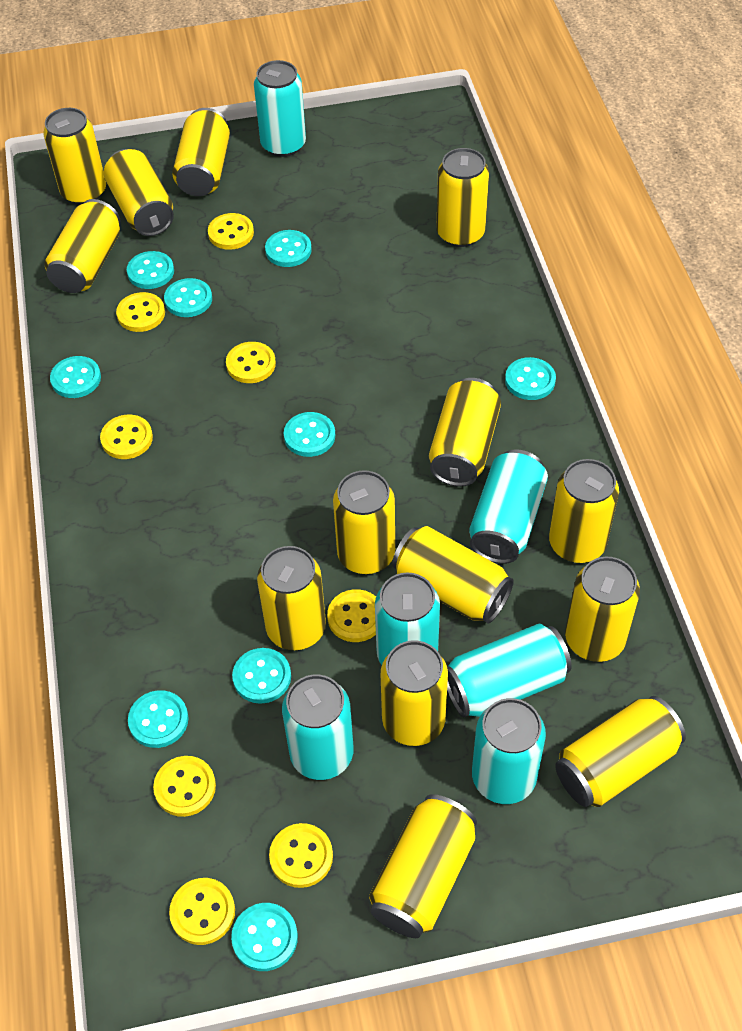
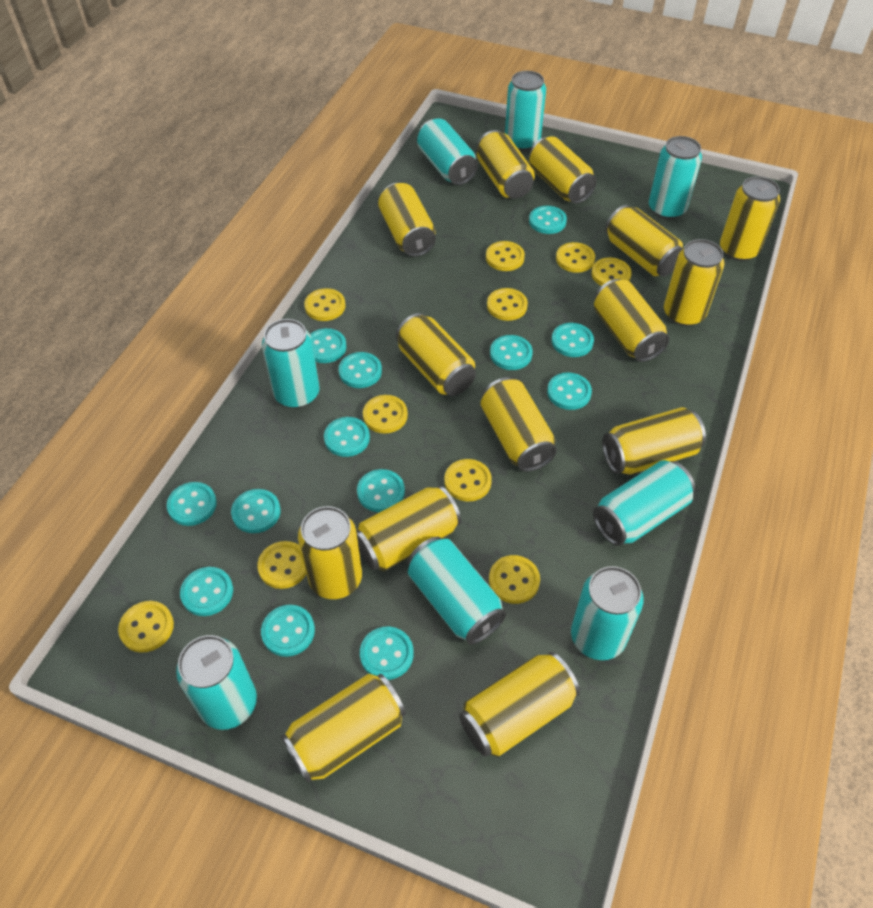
turquoise button: [50,356,101,398] [127,251,174,289] [128,690,188,748] [164,278,212,317] [231,903,298,971] [232,648,291,704] [265,230,312,267] [284,412,335,457] [505,357,556,400] = 9 -> [167,482,217,526] [180,567,233,616] [231,489,281,533] [261,605,315,657] [310,328,346,363] [324,417,370,457] [339,352,382,388] [357,469,405,512] [360,627,414,680] [490,335,533,370] [529,206,567,234] [547,372,592,410] [552,323,594,357] = 13
turquoise can: [254,60,306,157] [282,675,353,780] [375,572,440,665] [447,624,572,718] [469,449,548,564] [472,698,546,804] = 6 -> [176,635,257,730] [262,319,319,408] [407,537,506,645] [417,118,478,185] [505,71,546,151] [571,566,644,660] [593,460,695,546] [649,136,702,219] = 8
yellow button: [100,414,153,459] [116,292,165,332] [153,756,216,817] [169,878,235,945] [208,213,254,250] [226,342,276,383] [269,823,333,888] [327,589,376,642] = 8 -> [118,601,174,653] [257,541,306,589] [304,288,345,321] [363,395,408,433] [444,459,492,501] [486,241,525,271] [487,288,528,321] [489,555,540,604] [556,242,595,273] [591,258,632,286] = 10

